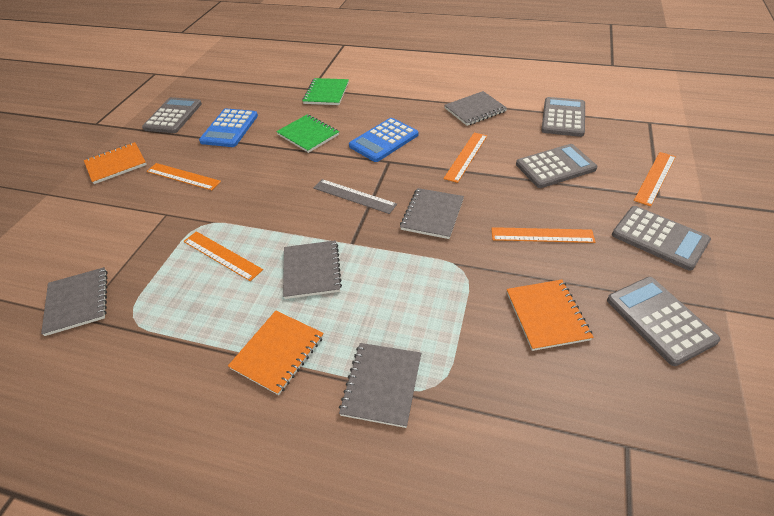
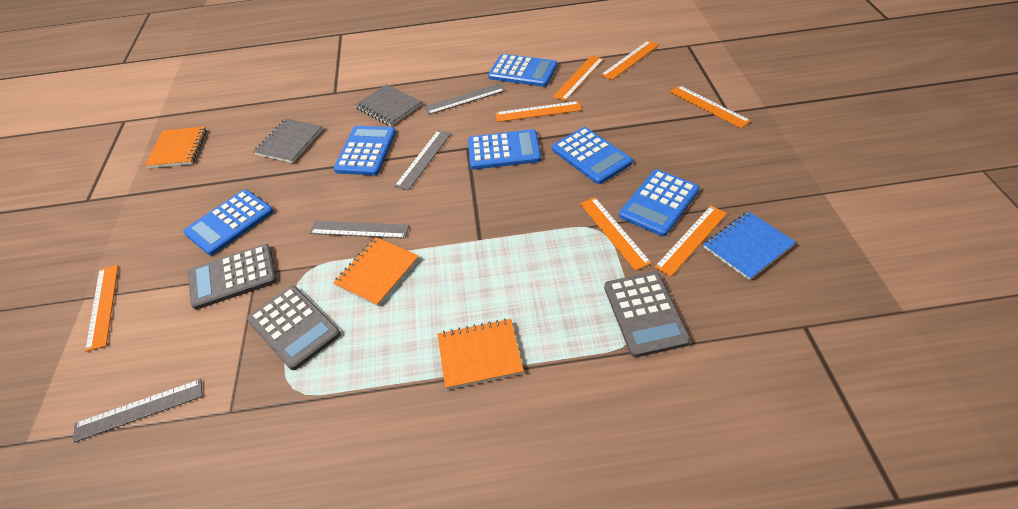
blue calculator: [199,109,258,147] [349,118,418,162] = 2 -> [183,190,273,255] [334,126,396,175] [468,129,541,170] [488,54,557,87] [552,127,633,184] [619,169,700,236] = 6
blue notebook: none = 0 -> [704,212,796,280] = 1
green notebook: [276,114,339,153] [302,78,349,105] = 2 -> none = 0
grey calculator: [142,97,202,133] [516,144,597,188] [541,97,585,137] [607,277,720,366] [612,206,711,271] = 5 -> [188,244,277,310] [247,286,341,370] [604,272,691,357] = 3
grey notebook: [41,267,108,336] [283,240,342,299] [339,343,421,428] [400,188,464,239] [444,91,507,126] = 5 -> [254,119,323,163] [355,84,422,126] = 2
grey ruler: [314,179,397,214] = 1 -> [73,379,203,442] [309,221,409,239] [394,130,451,191] [424,83,505,115] = 4
orange ruler: [146,163,221,190] [183,231,263,281] [443,133,487,183] [491,227,595,243] [634,152,676,206] = 5 -> [85,265,118,352] [495,101,581,122] [553,56,604,101] [580,197,652,271] [601,40,659,80] [655,206,727,276] [670,85,751,128] = 7

